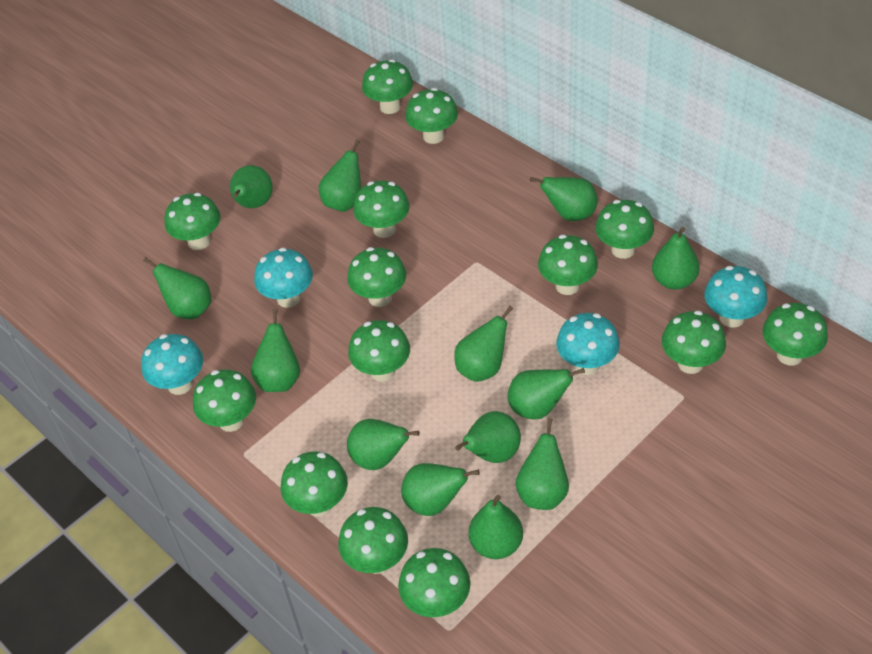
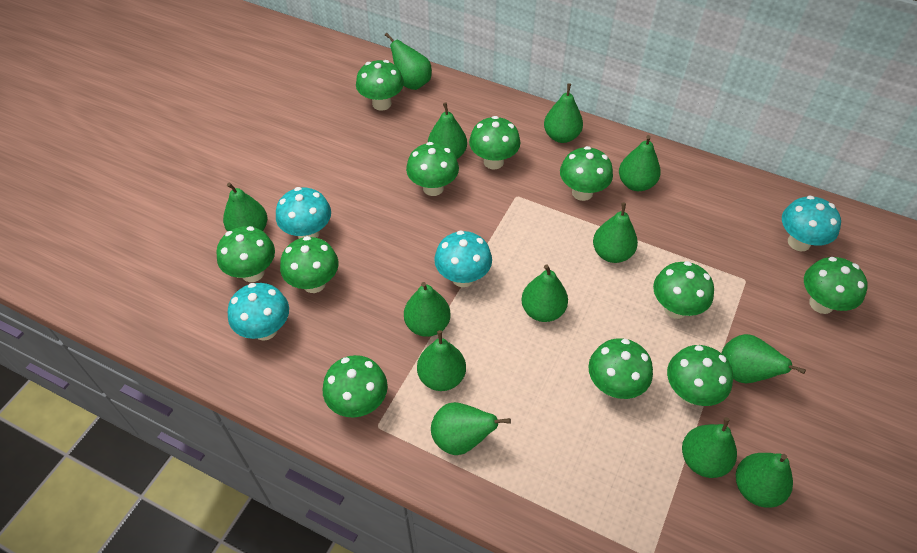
green mushroom: [164,193,221,250] [193,370,256,432] [281,451,348,516] [338,507,408,574] [347,247,406,307] [348,320,410,382] [353,180,410,238] [362,59,413,114] [398,548,471,617] [405,88,458,144] [538,235,598,295] [595,200,654,259] [662,311,726,374] [762,303,828,365] = 14 -> [216,226,275,282] [280,236,338,293] [323,355,388,418] [356,60,404,111] [406,142,459,196] [469,116,520,169] [560,146,613,201] [588,338,653,399] [653,261,714,319] [667,345,733,406] [804,257,868,314] = 11

